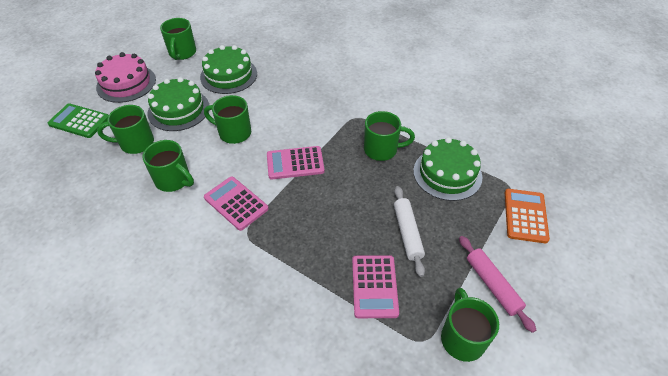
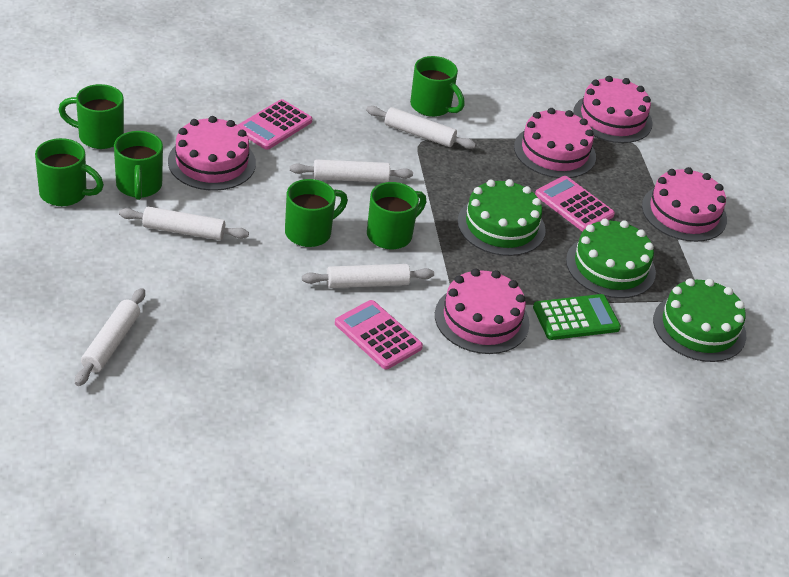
orange calculator: [505,189,550,243] = 1 -> none = 0
pink cake: [95,52,156,103] = 1 -> [168,116,256,191] [435,269,530,354] [514,108,596,178] [573,76,653,143] [642,167,727,242] = 5
pink rolling pin: [459,236,536,333] = 1 -> none = 0
white rolling pin: [394,186,425,277] = 1 -> [75,288,145,386] [119,207,249,240] [290,159,413,182] [302,264,434,288] [366,106,476,149] = 5

